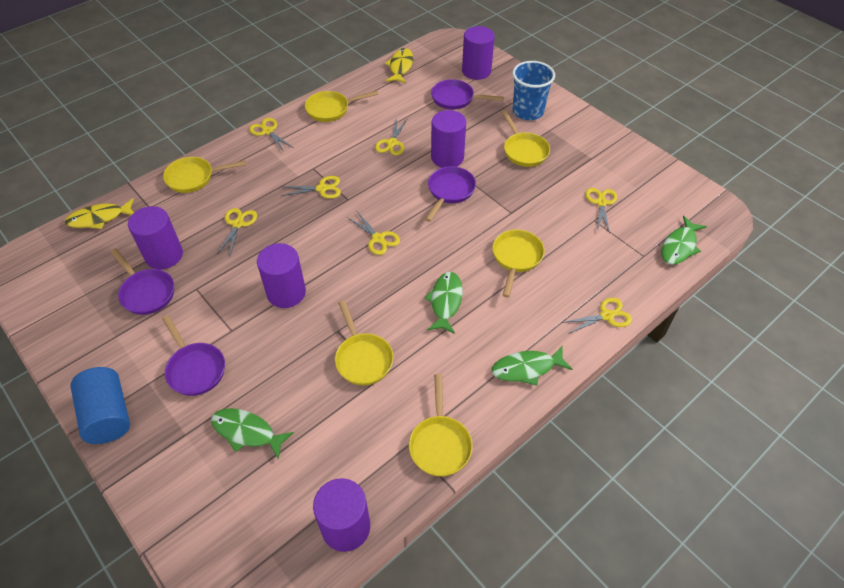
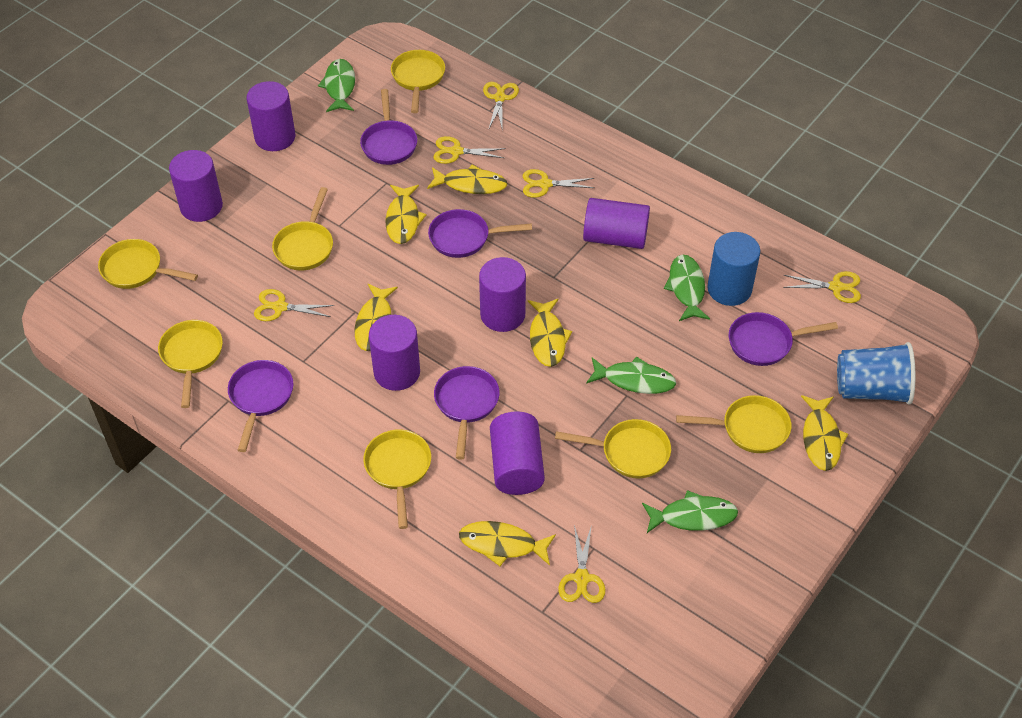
purple cylinder: [128,206,183,269] [257,243,306,308] [313,478,370,552] [431,110,466,168] [462,26,495,80] = 5 -> [169,150,223,222] [247,81,295,151] [369,315,420,391] [479,257,526,332] [490,411,545,495] [583,198,650,249] = 6
purple pan: [111,248,174,315] [162,315,225,396] [425,166,476,222] [431,79,504,110] = 4 -> [228,360,293,452] [360,89,417,165] [428,209,532,258] [434,366,500,460] [729,312,838,366] = 5
yellow fish: [65,198,134,229] [385,48,413,83] = 2 -> [354,284,398,351] [385,185,427,244] [427,165,508,194] [459,521,556,566] [528,299,572,367] [801,395,848,471] = 6
yellow pan: [163,157,246,193] [305,91,378,122] [335,300,394,385] [409,374,473,477] [492,230,545,298] [501,110,550,167] = 6 -> [98,239,198,289] [158,320,223,408] [272,187,333,270] [363,429,431,529] [391,50,445,113] [555,419,671,479] [676,395,791,453] = 7
yellow scissors: [217,208,257,255] [249,118,294,152] [281,176,341,199] [347,212,400,255] [375,119,407,155] [562,298,632,334] [585,188,617,233] = 7 -> [254,289,334,321] [433,136,506,164] [483,82,519,128] [523,169,594,198] [558,525,605,603] [783,271,861,303] = 6

